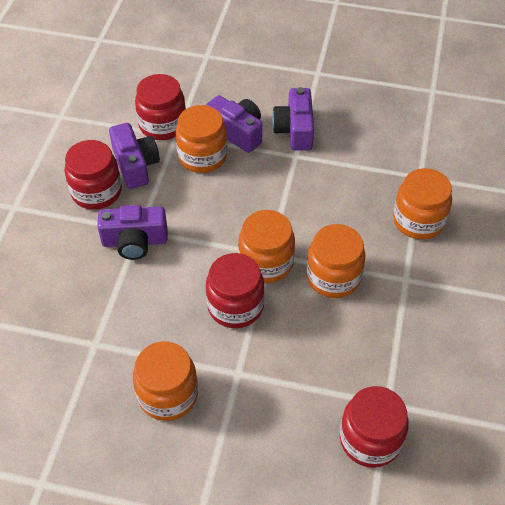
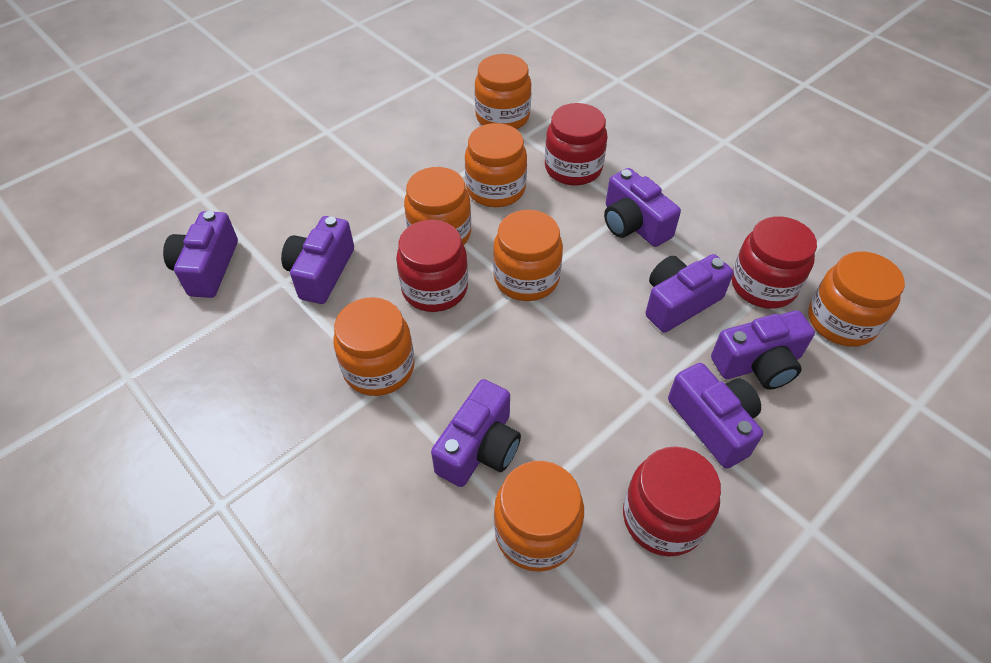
orange jar: [133,341,198,421] [175,105,227,173] [238,210,295,283] [306,224,365,298] [393,168,452,239] = 5 -> [333,297,415,396] [404,167,471,245] [465,123,527,207] [475,54,531,129] [493,210,563,301] [494,461,584,572] [808,252,905,347] = 7
purple camera: [97,205,167,260] [109,123,160,189] [206,95,262,153] [272,87,314,151] = 4 -> [163,211,238,298] [281,216,354,304] [431,379,521,487] [604,168,681,247] [645,254,733,333] [668,363,763,469] [711,310,815,390] = 7

